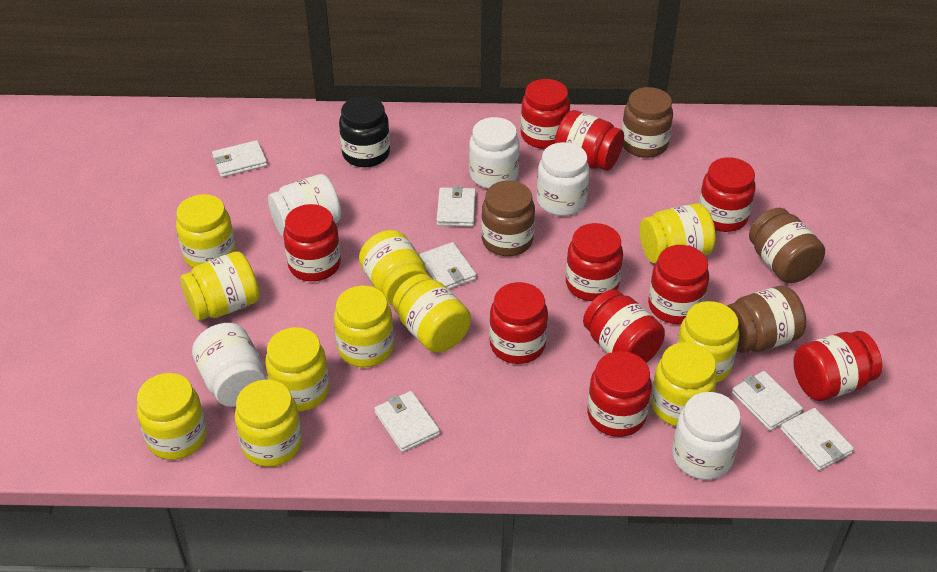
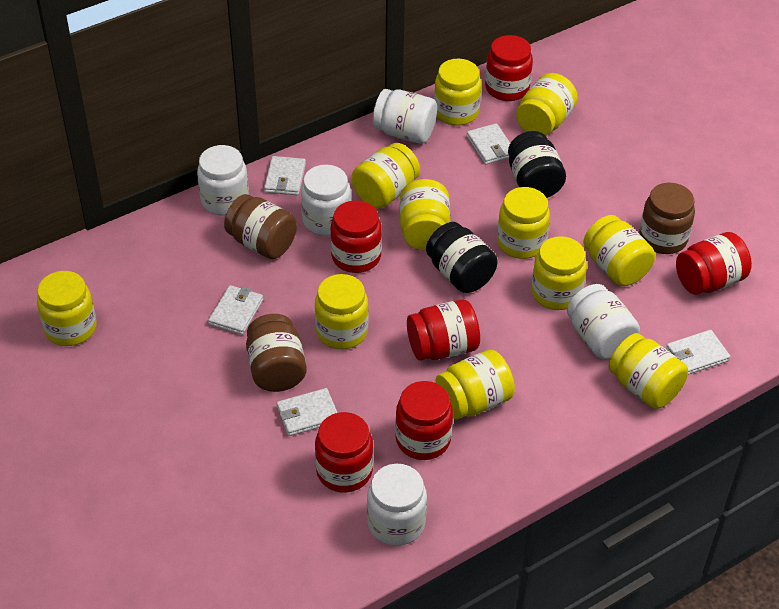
black jar: [339,96,390,167] = 1 -> [426,222,498,293] [508,131,566,198] = 2
brown jar: [481,180,535,256] [622,87,673,158] [727,286,806,353] [749,208,825,283] = 4 -> [224,194,297,259] [246,314,307,392] [639,183,695,254] = 3
red jar: [283,204,341,281] [489,282,548,364] [521,79,570,149] [554,110,624,171] [566,223,623,301] [583,289,665,363] [587,351,652,437] [648,245,709,324] [699,157,756,232] [793,331,882,401] = 10 -> [315,412,373,492] [330,200,382,273] [395,381,453,460] [407,299,480,361] [485,35,533,101] [676,232,752,295] = 6
white wallet: [212,140,267,177] [374,391,440,452] [420,242,476,289] [437,185,476,227] [732,371,803,431] [780,408,854,470] = 6 -> [208,285,263,335] [264,156,306,195] [276,388,338,436] [467,123,510,165] [666,330,730,375] = 5

